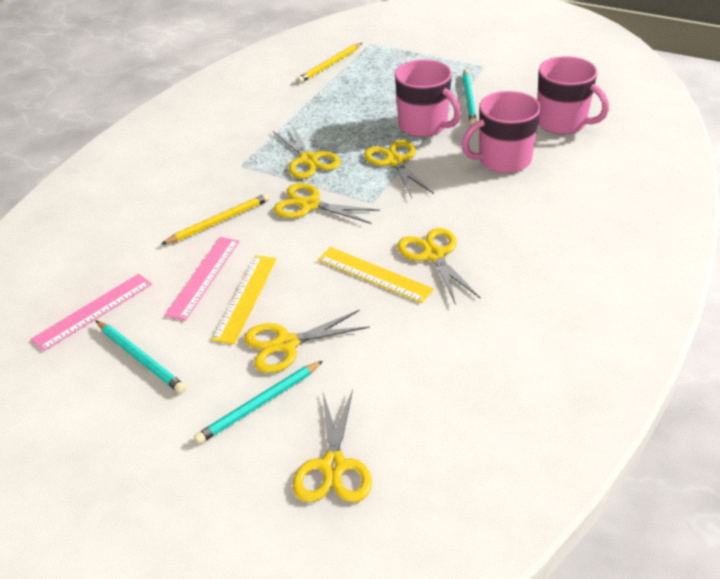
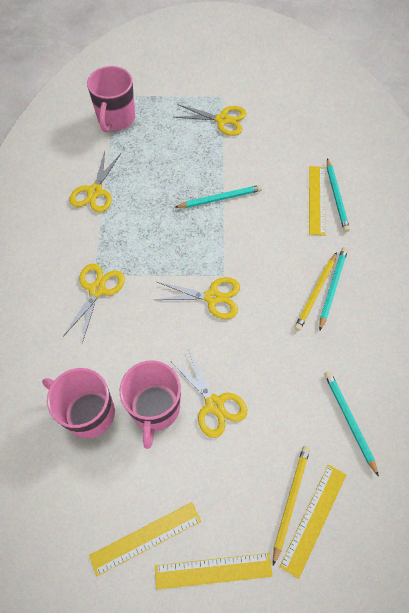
pink ruler: [31,274,152,352] [165,237,239,321] = 2 -> none = 0
turquoise pencil: [95,320,186,393] [194,361,323,444] [462,70,477,125] = 3 -> [174,185,262,208] [319,247,348,331] [324,371,379,477] [327,158,350,232] = 4
yellow ruler: [212,255,277,344] [318,247,434,303] = 2 -> [89,502,201,576] [155,553,273,590] [280,465,346,579] [309,166,325,236] = 4
yellow scissors: [244,310,370,373] [273,125,341,179] [274,183,380,224] [293,390,372,502] [364,140,434,198] [398,228,481,305] = 6 -> [63,264,125,343] [69,151,121,213] [155,277,240,319] [172,351,247,438] [174,104,247,136] = 5

